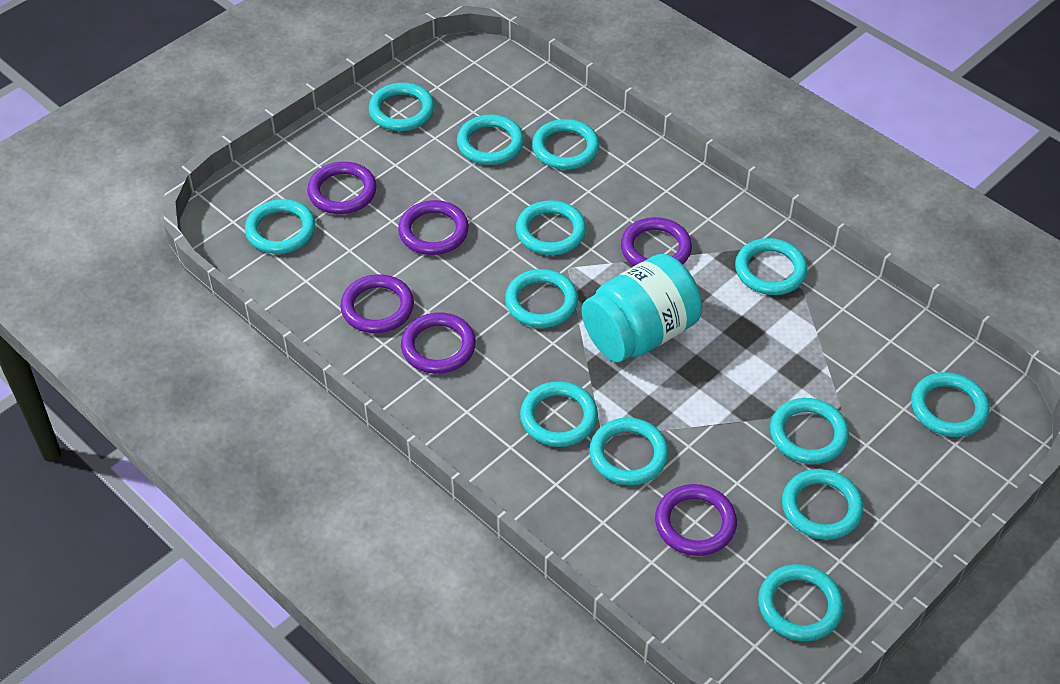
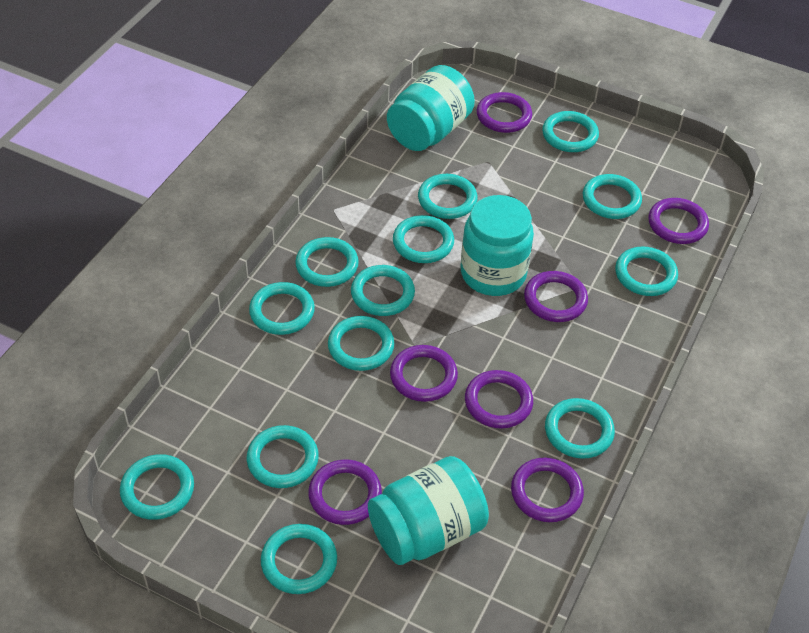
purple ring: [307,162,377,214] [340,274,414,333] [398,200,469,255] [401,312,476,374] [621,217,692,266] [655,484,737,556] = 6 -> [308,459,382,525] [390,345,458,402] [465,370,533,428] [476,92,532,133] [511,458,584,522] [524,271,588,322] [648,198,709,244] = 7
turquoise jar: [582,254,702,362] = 1 -> [368,456,489,565] [387,65,475,151] [460,195,534,296] = 3

